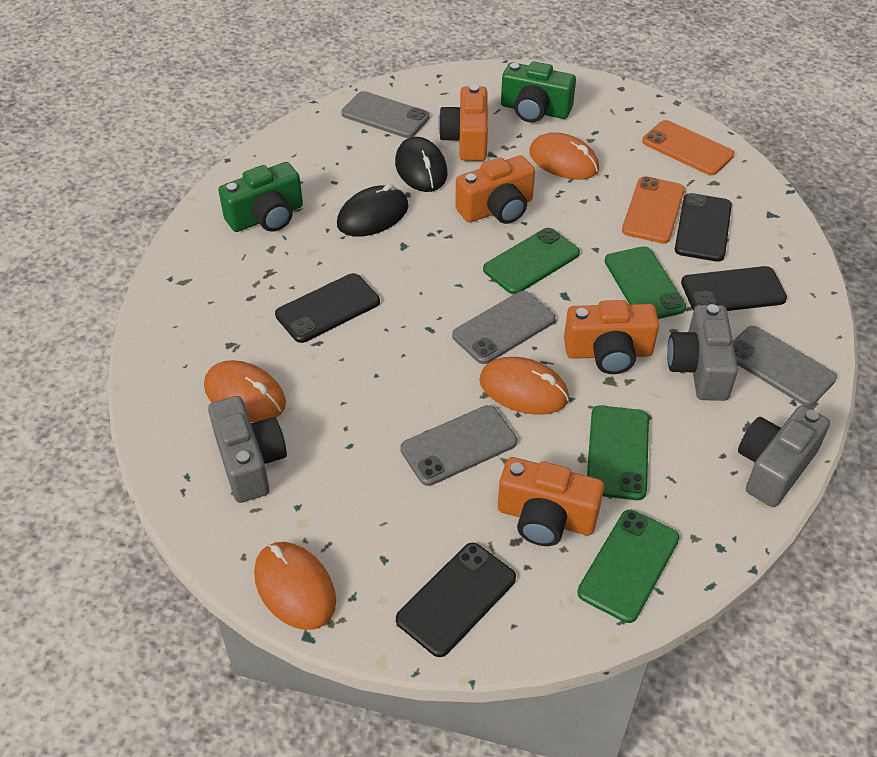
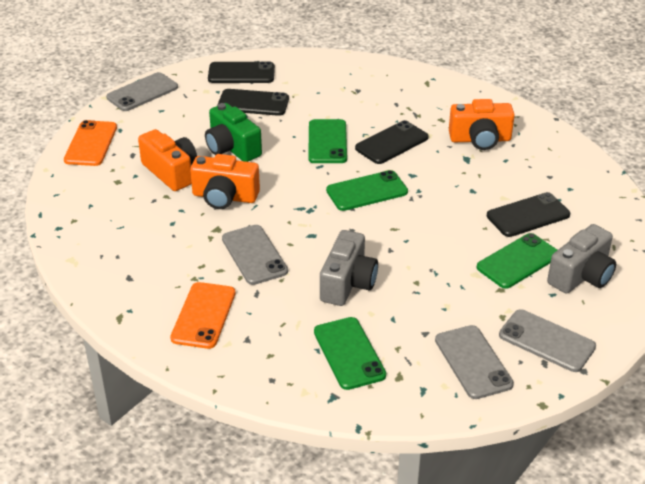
black mouse: [337,184,409,237] [395,137,448,192] = 2 -> none = 0
green camera: [218,162,303,232] [501,61,576,123] = 2 -> [205,103,262,162] = 1
grey camera: [208,396,287,503] [667,304,738,401] [738,405,830,507] = 3 -> [320,230,378,306] [547,224,616,294] = 2
orange camera: [438,85,488,161] [455,155,535,224] [498,457,604,546] [564,300,659,374] = 4 -> [138,129,197,191] [190,154,260,209] [449,99,515,150] = 3
orange mouse: [204,360,286,422] [254,542,336,630] [479,357,569,415] [529,132,599,180] = 4 -> none = 0

